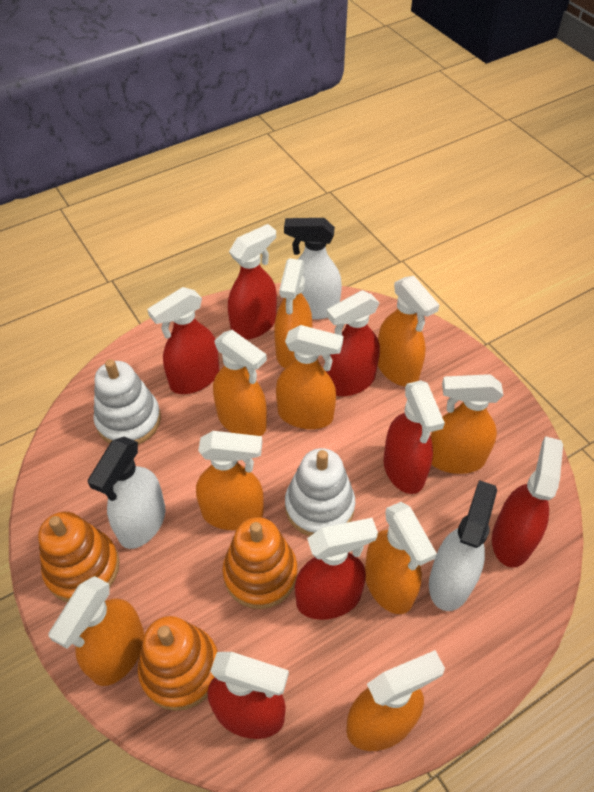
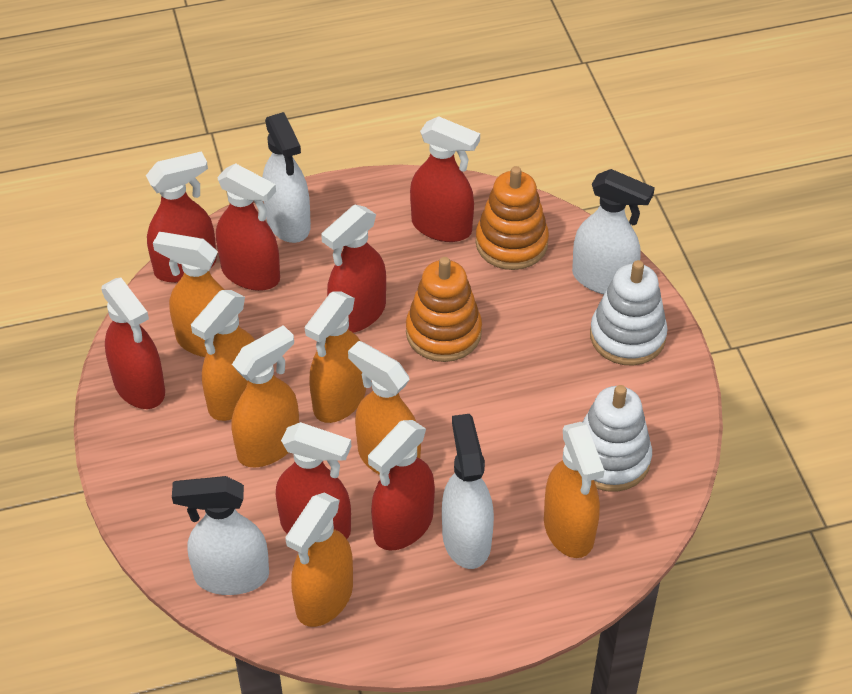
orange spray bottle: [48,576,144,686] [196,431,264,530] [213,330,267,436] [274,258,312,368] [276,325,343,429] [346,650,445,751] [365,502,437,614] [378,276,439,386] [431,374,503,474] = 9 -> [153,232,224,357] [191,290,255,421] [232,325,299,467] [285,493,353,627] [305,292,366,423] [348,341,421,475] [544,422,604,558] = 7
orange stacking toy: [38,512,120,602] [138,616,218,711] [222,517,298,609] = 3 -> [406,257,482,362] [475,166,549,270] = 2
white spray bottle: [88,437,166,549] [284,218,342,319] [429,480,497,611] = 3 -> [172,476,269,595] [262,112,311,243] [442,414,494,569] [572,169,655,294] = 4

